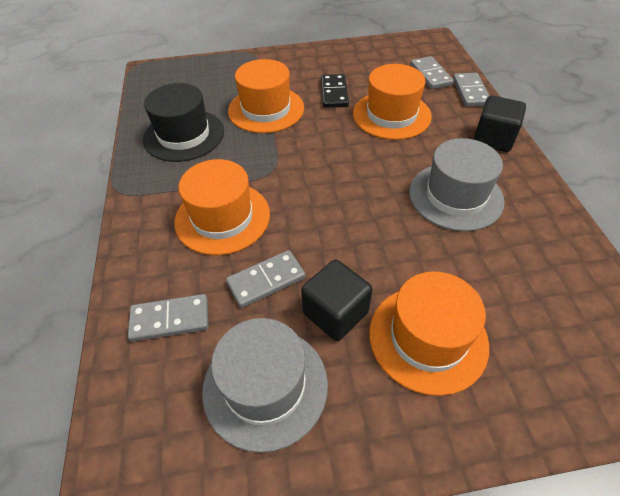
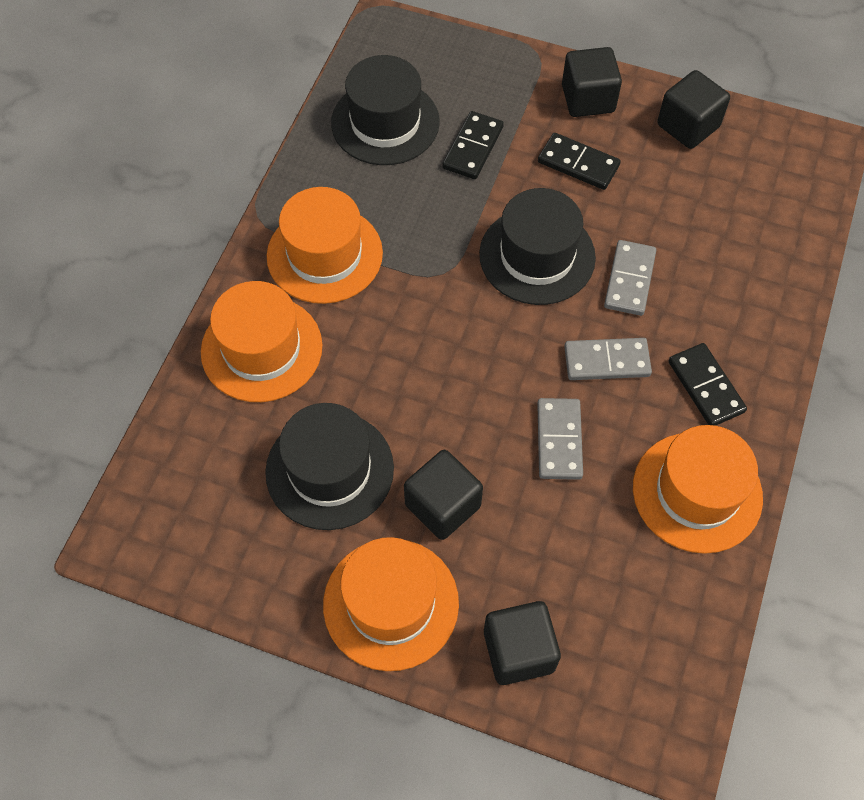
black cube: [301,260,372,341] [473,96,526,152] = 2 -> [404,450,483,540] [484,601,561,685] [562,47,622,117] [657,70,730,149] = 4
black domino: [321,74,349,108] = 1 -> [442,111,504,179] [538,133,621,190] [669,343,747,426] = 3
black hat: [143,83,224,162] = 1 -> [265,403,394,530] [331,55,440,165] [479,188,596,305] = 3
grey domino: [128,294,209,342] [226,250,306,308] [411,56,454,89] [453,73,489,107] = 4 -> [537,398,583,480] [564,338,652,380] [604,240,656,316] = 3
grey hat: [202,318,328,453] [409,138,505,231] = 2 -> none = 0

